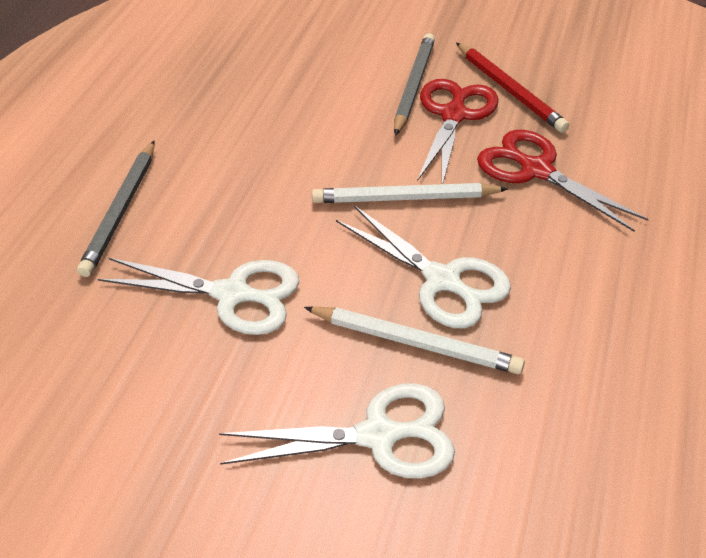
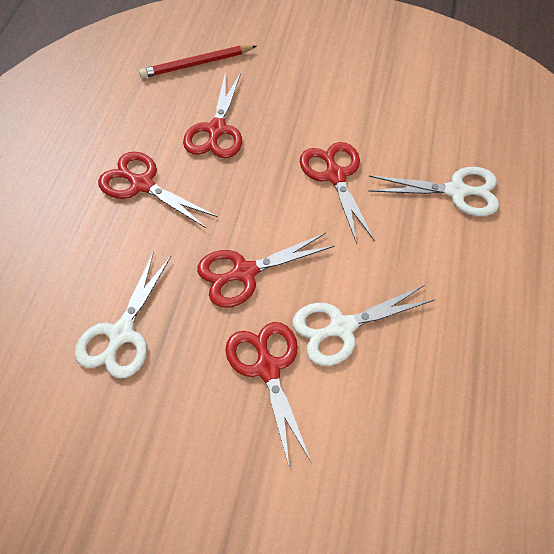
grey pencil: [77,141,155,277] [394,33,435,136] = 2 -> none = 0
red scissors: [417,79,498,184] [477,130,649,232] = 2 -> [98,152,218,228] [183,73,242,158] [197,233,335,307] [225,322,311,466] [300,142,375,244] = 5
white pencil: [304,306,525,374] [312,183,508,203] = 2 -> none = 0

